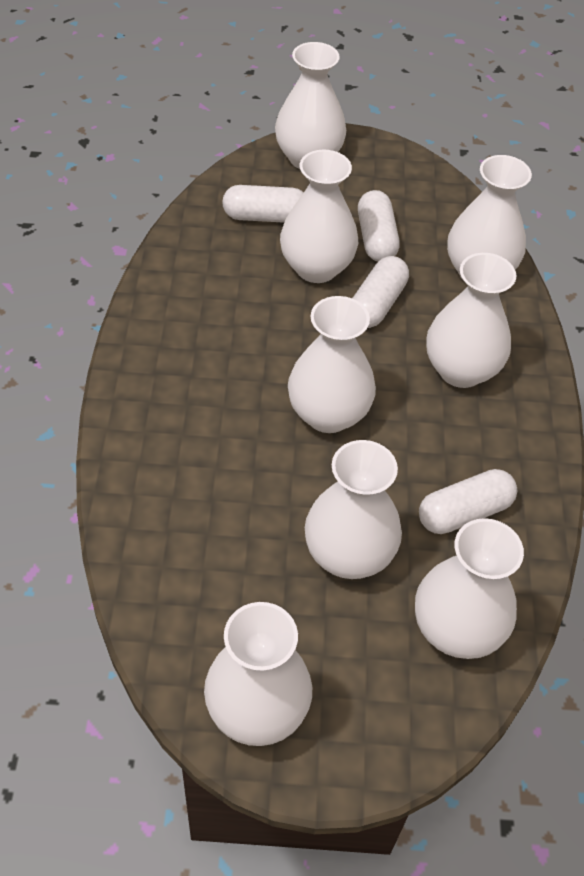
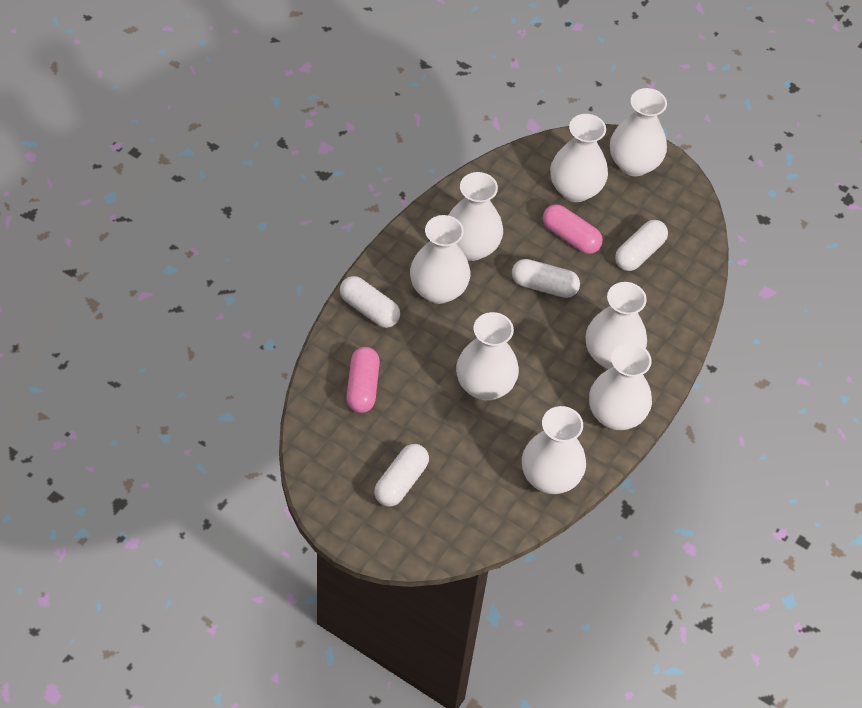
pink capsule: none = 0 -> [346,347,380,413] [543,204,603,254] = 2

